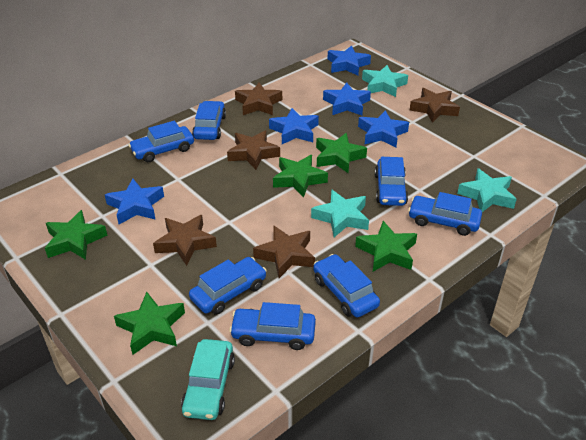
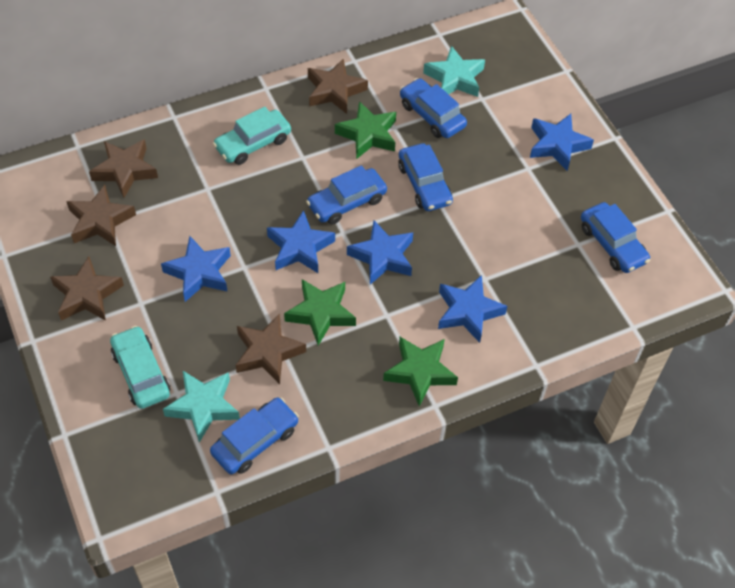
blue car: [128,121,194,162] [189,257,267,315] [192,101,226,140] [229,302,316,350] [313,254,380,318] [375,157,408,206] [408,192,482,236] = 7 -> [210,398,299,474] [306,165,387,224] [398,143,453,211] [400,78,467,138] [581,202,650,273] = 5
green star: [45,210,108,260] [114,292,185,355] [273,155,328,198] [316,133,367,174] [355,221,417,272] = 5 -> [284,279,356,346] [335,101,396,159] [383,337,458,406] = 3
turquoise car: [181,339,235,420] = 1 -> [110,326,170,409] [213,107,291,165] = 2
turquoise star: [311,189,369,237] [362,65,408,97] [457,168,517,212] = 3 -> [163,371,240,443] [423,46,485,97] = 2

